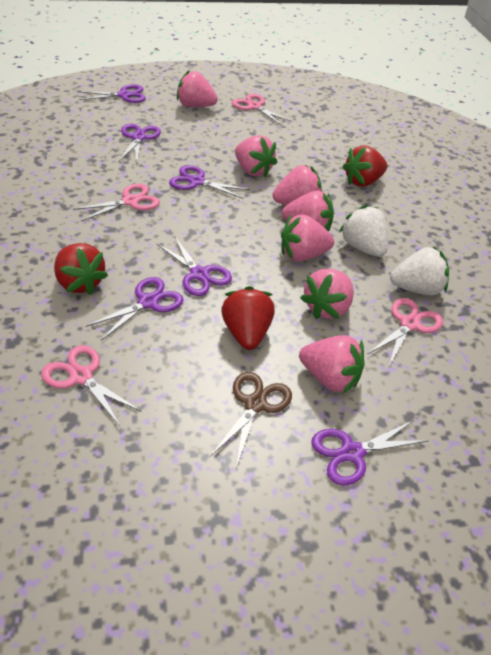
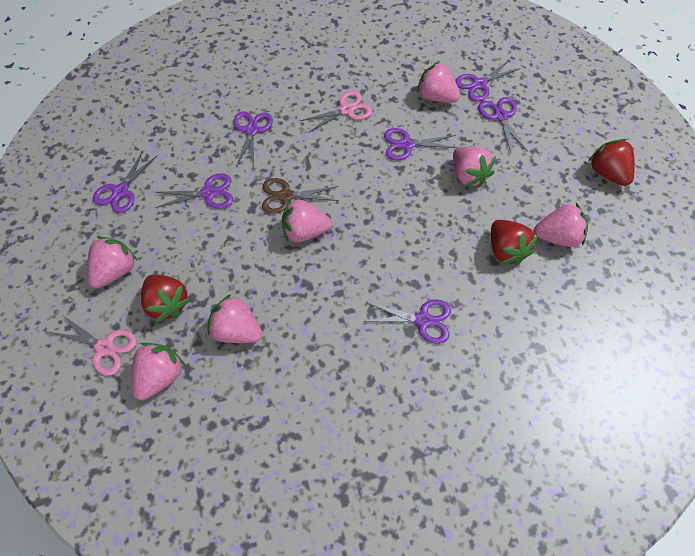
pink scissors: [41,345,141,426] [73,184,160,221] [232,94,292,125] [368,298,443,366] = 4 -> [49,316,137,376] [300,91,372,133] = 2
purple scissors: [78,84,146,103] [86,277,184,341] [119,123,161,162] [156,236,232,296] [169,165,250,199] [311,420,429,485] = 6 -> [93,150,157,213] [155,173,233,209] [233,112,273,169] [363,299,451,344] [384,128,458,160] [455,60,519,101] [478,97,527,152] = 7
white strawberry: [339,205,388,257] [390,246,449,295] = 2 -> none = 0

